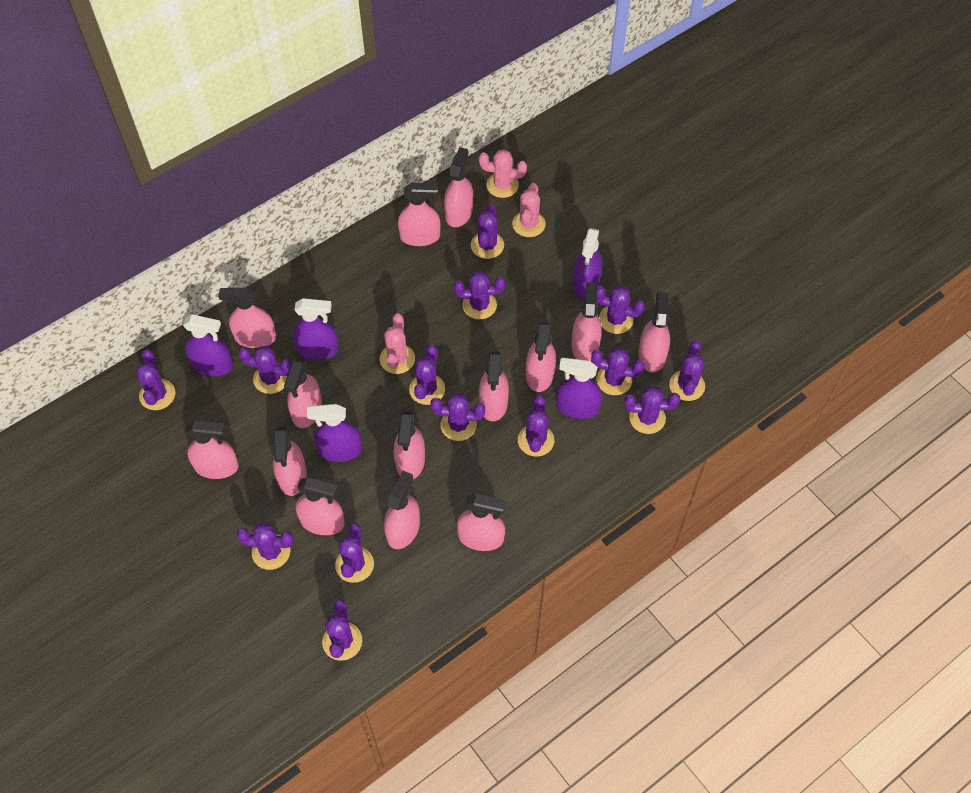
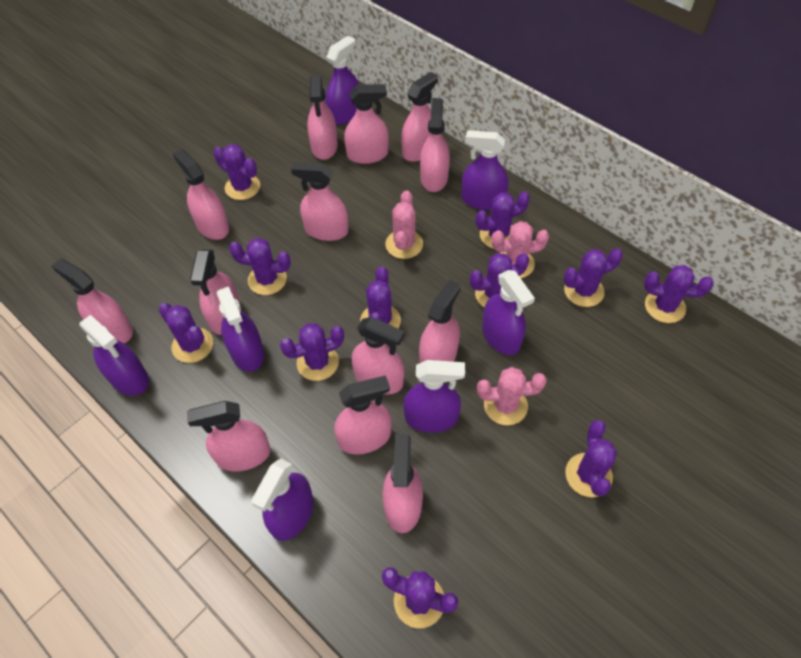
pink spray bottle: [186,420,239,479] [218,288,276,348] [273,427,307,496] [284,359,322,428] [295,477,345,535] [384,471,420,549] [394,411,425,479] [398,183,441,246] [444,147,473,227] [457,494,506,551] [479,352,509,421] [526,322,556,392] [571,282,602,361] [638,292,670,372] = 14 -> [52,259,133,343] [173,149,229,240] [187,401,271,471] [190,249,241,335] [291,162,348,241] [307,75,338,160] [334,375,392,454] [344,84,388,164] [352,317,405,395] [383,434,423,533] [401,72,438,162] [419,280,461,363] [420,98,450,192] = 13
purple cactus: [136,349,176,410] [237,522,294,570] [238,346,291,394] [322,600,362,661] [335,523,374,583] [409,345,445,405] [430,393,485,441] [454,271,505,320] [471,204,504,259] [518,395,554,457] [591,347,644,395] [597,286,645,334] [624,386,680,434] [669,340,705,401] = 14 -> [159,303,213,363] [214,144,260,200] [229,238,291,295] [280,323,344,381] [360,266,401,328] [382,567,459,629] [470,253,529,308] [476,191,530,249] [563,248,623,307] [565,420,617,497] [644,265,714,323] = 11
purple spray bottle: [183,314,233,376] [292,298,339,360] [307,404,362,462] [556,358,602,419] [572,228,602,299] = 5 -> [79,315,149,396] [217,286,264,372] [251,459,314,541] [326,36,359,125] [403,360,465,433] [461,130,508,210] [482,270,535,355] = 7

